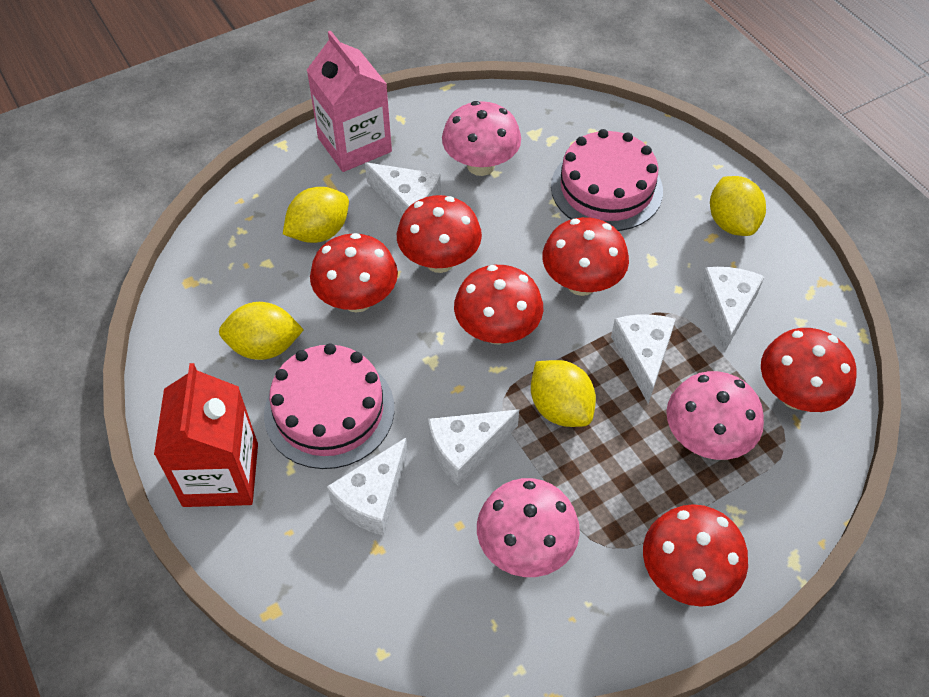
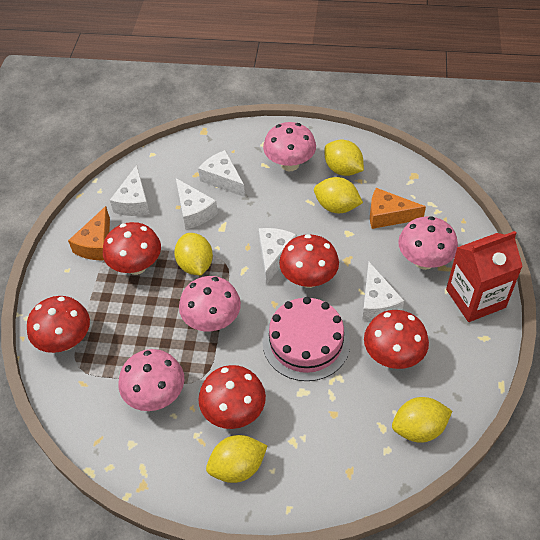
orange cheese: none = 0 -> [68,206,110,260] [370,188,426,229] = 2
pink cake: [264,343,394,469] [551,129,663,231] = 2 -> [263,297,350,381] = 1
pink carton: [307,31,392,172] = 1 -> none = 0
pink mushroom: [442,101,521,176] [477,478,580,577] [666,371,764,460] = 3 -> [119,349,184,411] [179,276,241,331] [263,122,316,171] [398,216,458,270] = 4
red mushroom: [310,233,398,313] [397,195,482,273] [454,265,543,344] [542,217,629,296] [643,504,748,607] [761,328,857,412] = 6 -> [27,296,90,353] [103,222,161,275] [198,365,266,429] [279,234,339,288] [364,310,429,369] = 5
yellow lemon: [219,302,304,360] [283,187,349,243] [531,360,596,427] [710,176,766,236] = 4 -> [174,233,213,275] [206,435,268,483] [314,177,363,213] [324,140,364,176] [392,397,452,443] = 5

